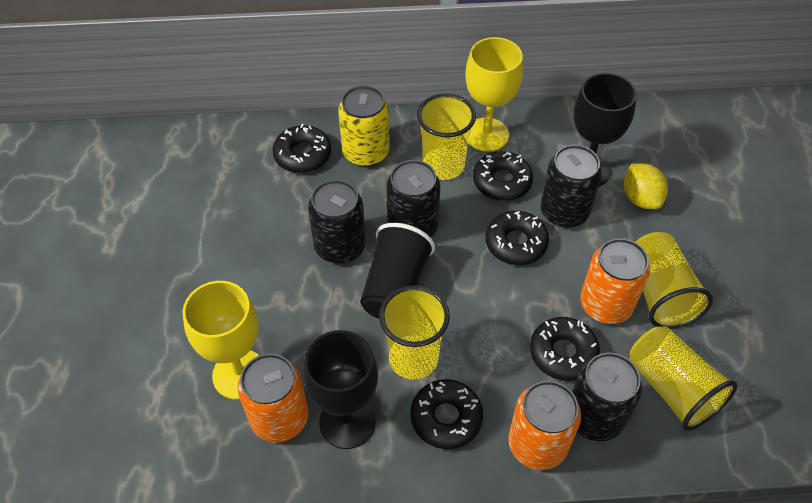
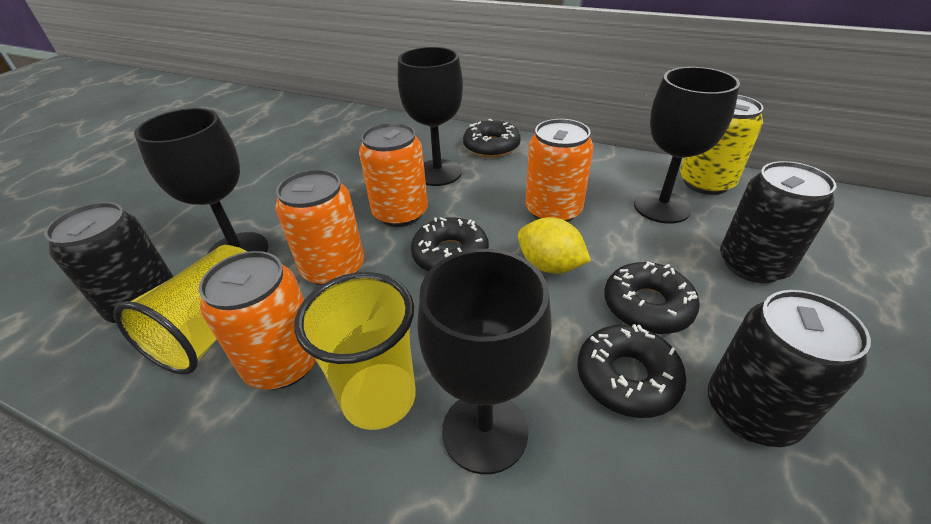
black can: [308,180,366,264] [386,160,440,237] [540,145,602,228] [572,353,642,441] = 4 -> [44,202,174,323] [708,290,871,447] [720,161,836,283] = 3
black cup: [360,223,435,319] = 1 -> none = 0
black donut: [272,124,331,173] [410,379,483,449] [473,151,533,201] [485,211,549,265] [530,317,600,381] = 5 -> [411,217,489,272] [463,119,521,158] [577,324,687,418] [604,261,700,334] = 4
black goblet: [303,330,378,449] [573,73,637,187] = 2 -> [134,108,268,254] [398,47,463,186] [417,249,552,474] [634,67,740,224] = 4
orange can: [238,354,308,443] [508,381,581,470] [580,238,650,324] = 3 -> [199,251,316,390] [276,169,364,286] [359,123,428,227] [525,119,594,222] = 4
yellow cup: [379,285,450,380] [417,93,476,180] [629,326,738,431] [636,232,713,329] = 4 -> [114,245,247,375] [294,272,416,430] = 2
yellow goblet: [182,281,259,400] [465,37,523,152] = 2 -> none = 0

